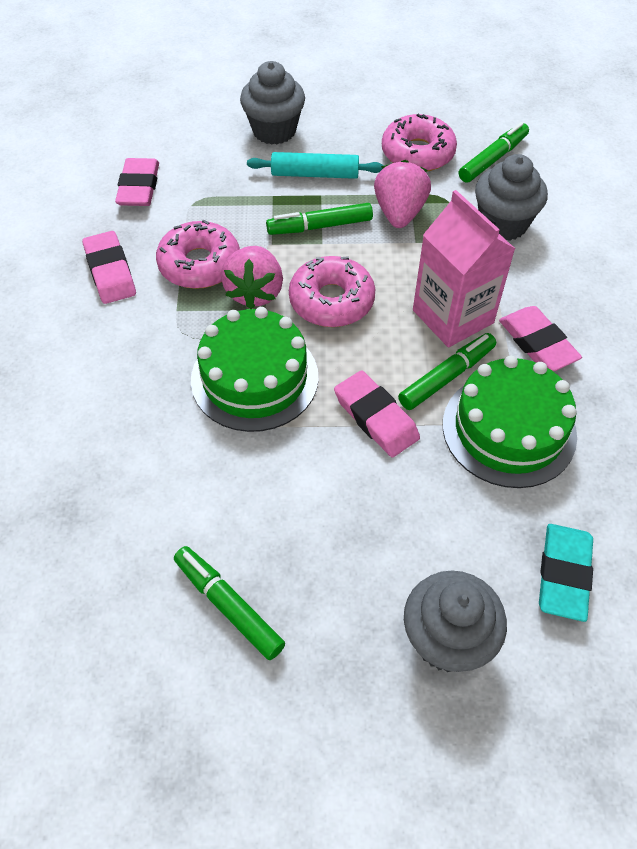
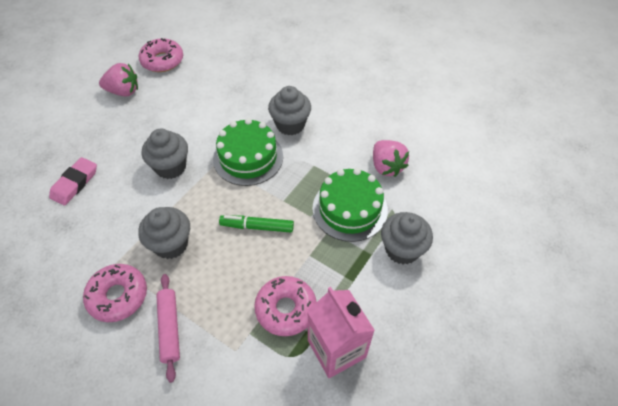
green marker: [174,546,285,660] [266,203,373,235] [398,333,496,410] [459,122,529,183] = 4 -> [219,215,294,232] = 1
grey cupcake: [240,61,305,145] [404,571,507,672] [475,154,548,241] = 3 -> [138,207,190,259] [142,129,188,179] [268,86,311,135] [381,212,433,264] = 4
pink eraser: [82,231,136,304] [115,158,159,206] [334,370,420,457] [499,306,582,372] = 4 -> [49,157,97,205] = 1
pink rolling pin: none = 0 -> [156,274,180,383] = 1
turquoise eraser: [539,524,593,622] = 1 -> none = 0
turquoise rolling pin: [247,152,384,179] = 1 -> none = 0

